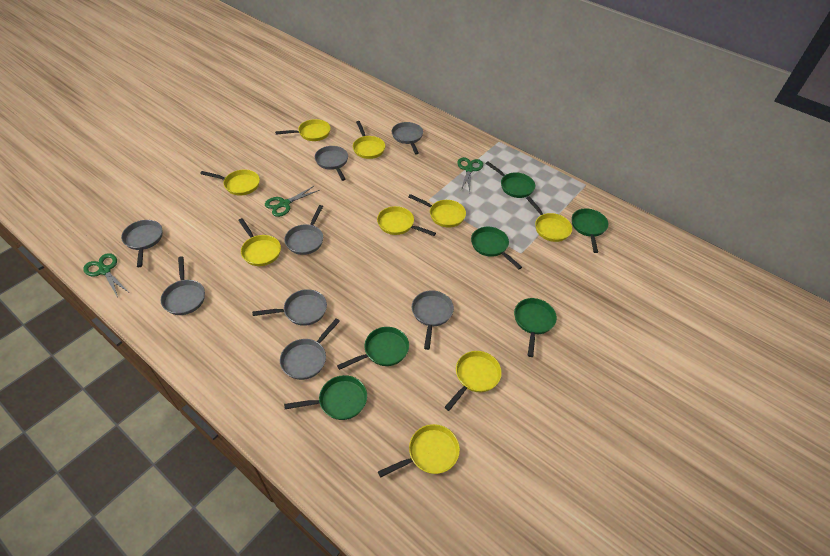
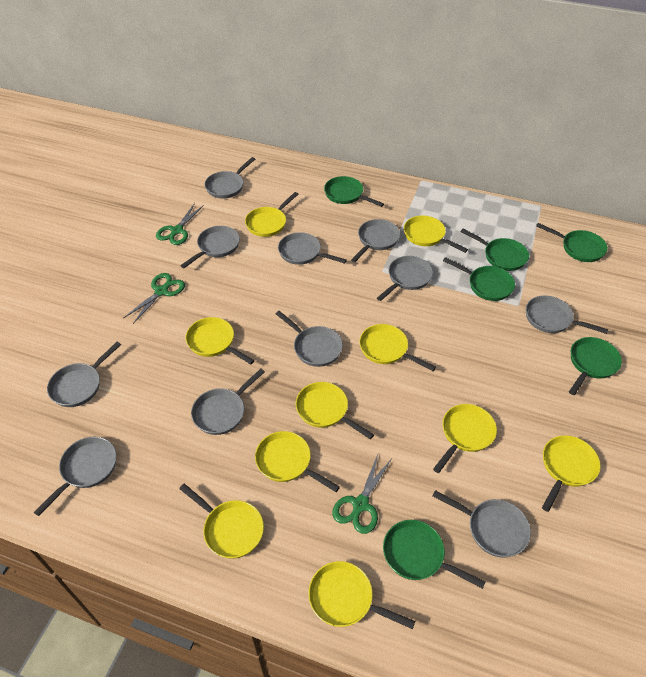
grey pan: [121,220,162,267] [161,256,205,315] [252,289,327,326] [280,318,340,380] [284,205,323,255] [315,146,348,181] [392,122,423,155] [412,290,454,350] = 8 -> [34,437,117,516] [47,342,121,407] [181,226,240,268] [191,369,265,435] [204,157,255,198] [276,311,343,367] [278,232,347,265] [351,219,400,262] [377,256,433,301] [433,490,531,558] [526,296,608,334] = 11
yellow pan: [200,170,260,196] [238,218,281,266] [275,119,331,141] [353,121,385,159] [377,206,436,236] [378,424,460,478] [408,194,466,228] [444,351,502,411] [526,196,572,242] = 9 -> [179,484,264,559] [185,317,255,365] [245,192,298,237] [255,431,340,492] [296,382,374,439] [308,561,415,629] [359,324,436,371] [404,216,468,253] [433,404,497,473] [542,435,601,512] = 10

